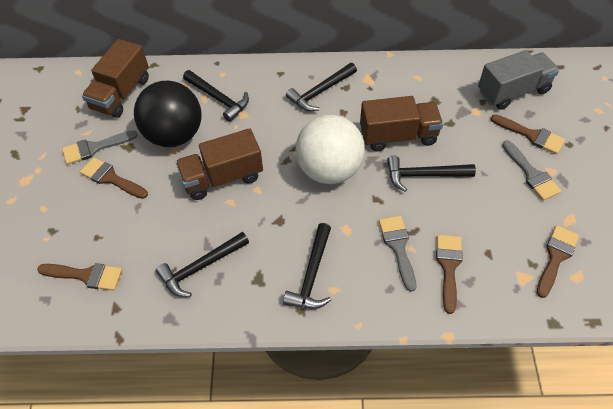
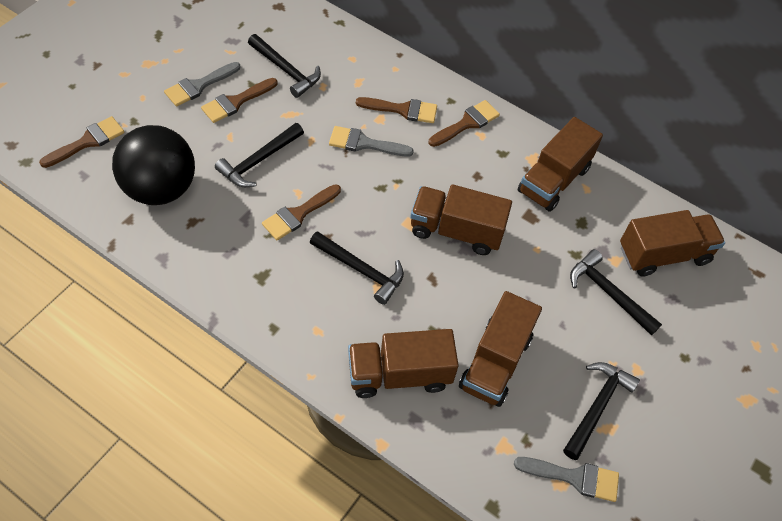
brown truck: [82,39,149,118] [176,128,263,200] [360,96,443,151] = 3 -> [348,329,459,398] [410,184,512,255] [459,291,542,407] [518,117,603,212] [620,210,725,277] = 5
grey truck: [478,50,559,110] = 1 -> none = 0
white ball: [295,115,365,184] = 1 -> none = 0

